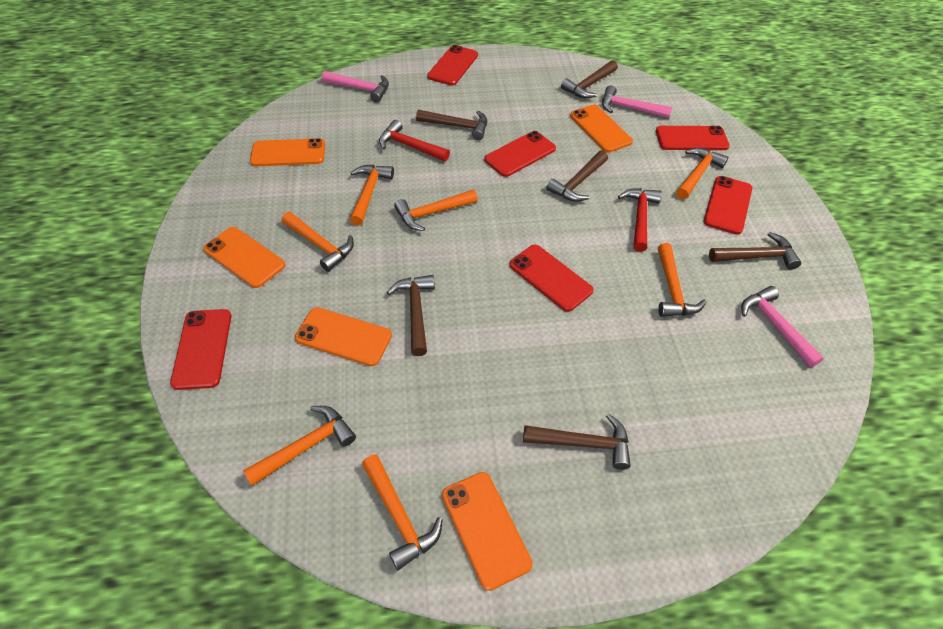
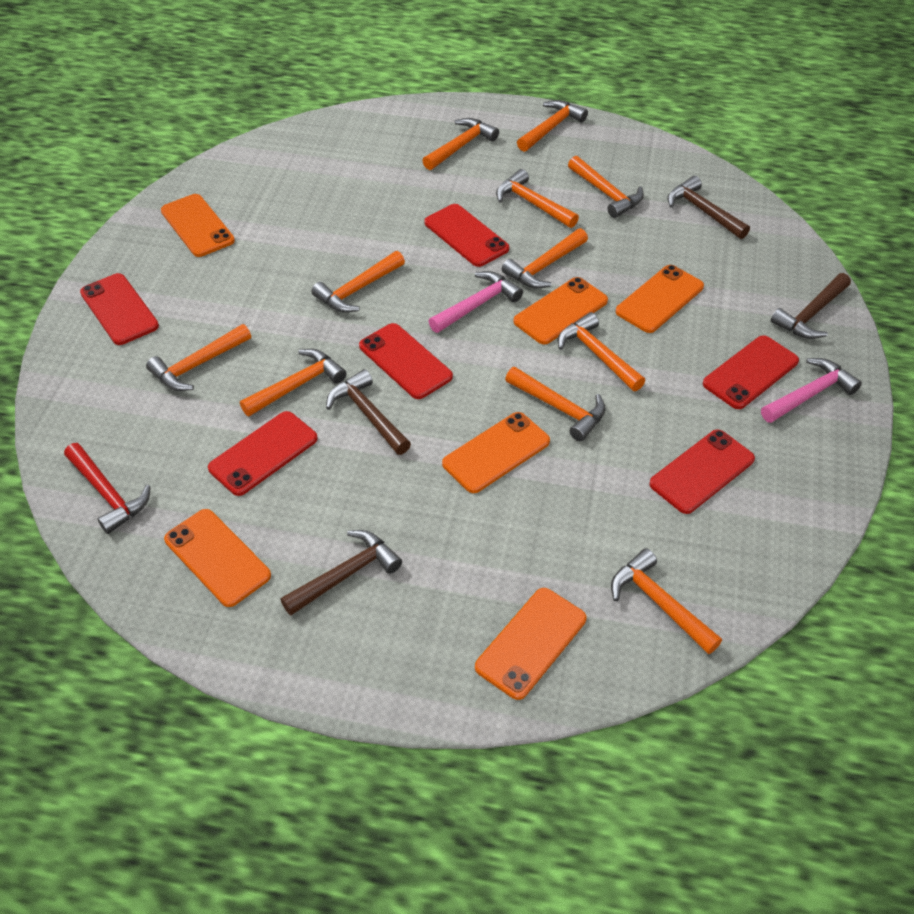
brown hammer: [387,275,435,356] [416,110,487,140] [523,414,631,470] [546,151,608,202] [561,60,618,98] [709,232,801,270] = 6 -> [281,530,402,615] [326,369,411,455] [667,176,750,239] [771,273,851,339] = 4
orange hammer: [243,406,356,486] [282,212,354,272] [350,165,394,226] [362,454,443,570] [394,190,478,231] [658,243,706,317] [676,148,728,199] = 7 -> [146,324,251,391] [240,349,347,416] [311,251,405,313] [422,118,499,170] [496,169,579,228] [502,228,588,288] [505,367,606,441] [517,100,588,152] [558,312,645,391] [568,156,644,218] [611,548,722,654] = 11
orange phone: [204,227,285,288] [250,138,325,166] [295,307,392,366] [442,472,533,591] [570,105,633,153] = 5 -> [161,194,235,257] [164,509,271,607] [442,412,550,493] [475,588,586,700] [513,277,608,344] [616,265,704,333] = 6
pink hammer: [322,71,389,102] [602,85,672,118] [741,286,824,367] = 3 -> [428,271,523,333] [761,358,862,423] = 2
red hammer: [379,120,450,161] [618,188,662,252] = 2 -> [64,443,151,534] = 1

